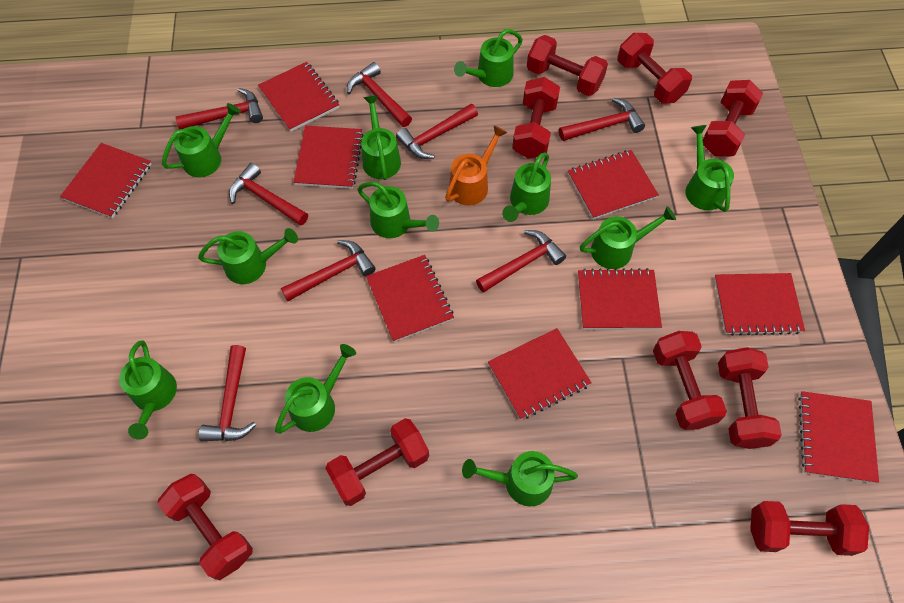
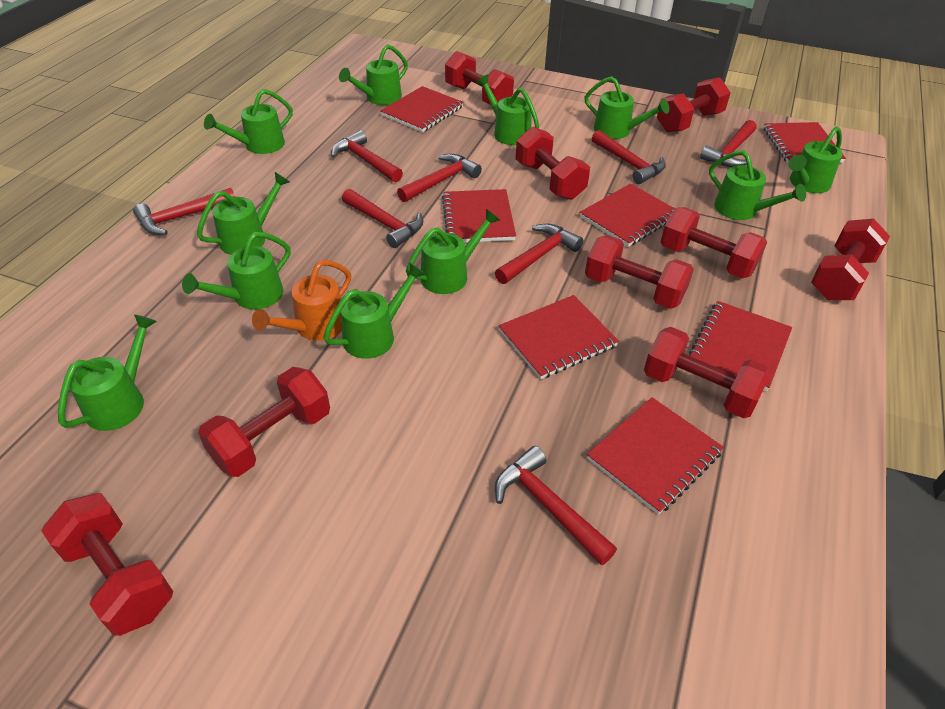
red notebook: [60,143,152,218] [258,62,339,132] [293,125,363,189] [366,255,454,342] [488,328,592,420] [568,150,659,219] [578,268,662,330] [714,273,805,336] [798,391,879,483] = 9 -> [380,86,464,132] [442,189,516,243] [498,295,619,379] [580,183,675,247] [587,397,724,515] [689,301,792,391] [764,122,846,164] = 7

